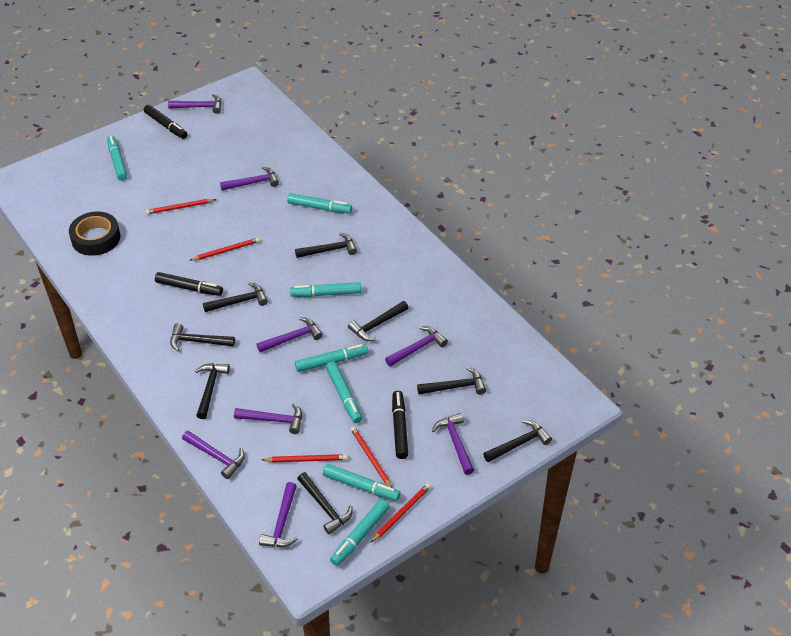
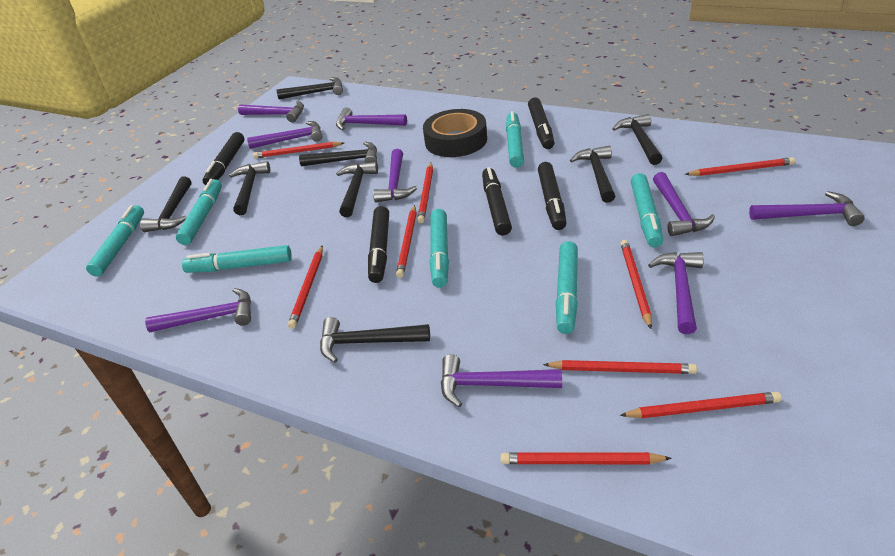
black marker: [144,105,187,139] [155,272,223,296] [392,391,408,459] = 3 -> [203,132,244,186] [368,206,389,283] [482,167,512,235] [528,98,554,149] [538,162,566,230] = 5
purple hammer: [168,94,221,114] [182,431,245,479] [220,167,279,191] [234,403,302,434] [257,317,323,353] [259,482,298,547] [385,326,448,367] [432,413,474,475] = 8 -> [145,288,251,333] [238,101,304,123] [247,121,323,149] [336,107,407,130] [373,149,417,203] [441,354,562,407] [648,252,704,334] [653,172,715,236] [749,191,864,226] = 9
red pencil: [146,199,216,214] [190,238,260,260] [262,454,348,463] [351,426,392,487] [370,483,431,543] = 5 -> [253,142,344,158] [288,246,323,329] [396,205,416,278] [417,163,433,223] [501,452,672,464] [543,360,697,374] [620,240,652,329] [620,392,782,418] [685,157,795,176] = 9

